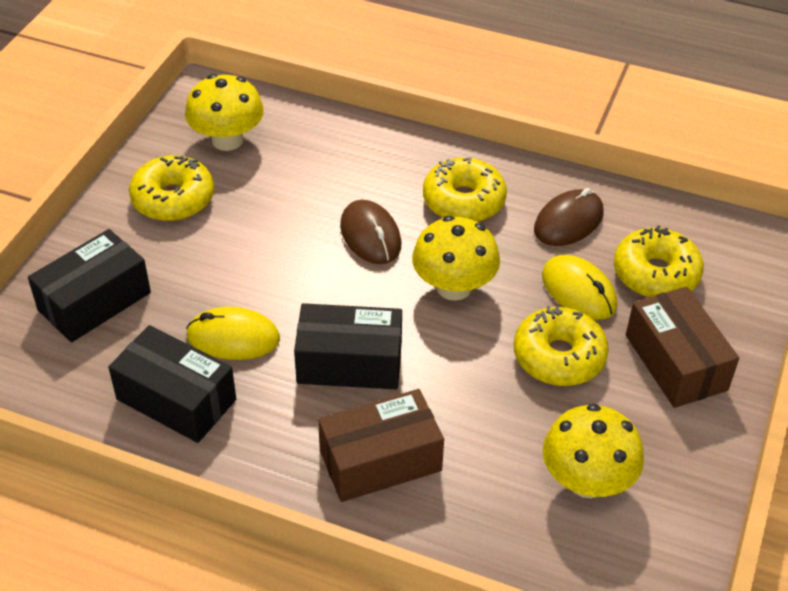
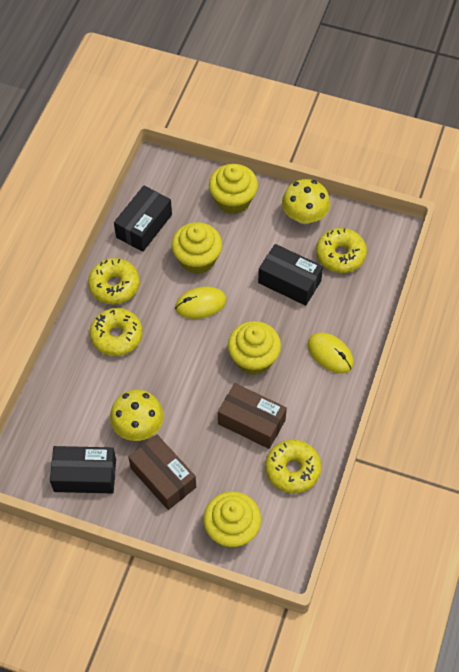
brown mouse: [340,200,401,264] [534,188,603,246] = 2 -> none = 0
yellow cupcake: none = 0 -> [172,222,222,274] [204,491,261,548] [209,164,258,214] [228,321,281,375] = 4
yellow mushroom: [185,74,264,151] [412,216,500,301] [543,404,644,498] = 3 -> [110,390,164,441] [282,179,330,224] = 2

